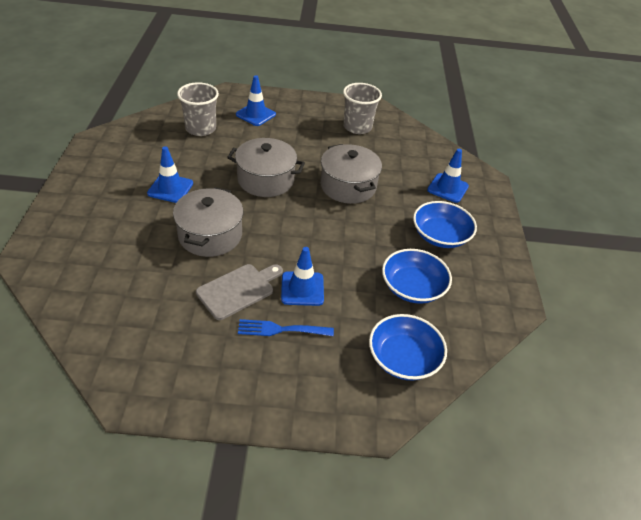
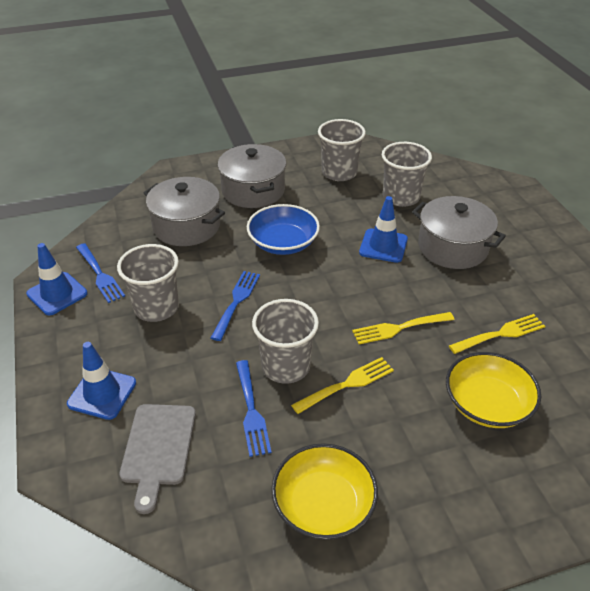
blue bowl: [369,314,447,380] [382,249,452,304] [413,201,477,248] = 3 -> [247,204,320,255] = 1
blue fork: [238,319,334,336] = 1 -> [76,243,125,303] [211,271,260,341] [236,360,272,457] = 3
blue traffic cone: [147,146,193,203] [236,75,276,126] [281,247,324,306] [427,149,469,203] = 4 -> [26,243,88,316] [67,342,136,420] [359,196,408,263] = 3
grey cup: [177,82,219,136] [343,83,382,134] = 2 -> [117,244,179,322] [252,299,319,384] [318,119,366,181] [382,142,432,207] = 4
yellow bowl: none = 0 -> [271,443,378,540] [446,352,541,428] = 2
yellow fork: none = 0 -> [291,357,394,414] [352,312,454,344] [449,314,545,354] = 3

